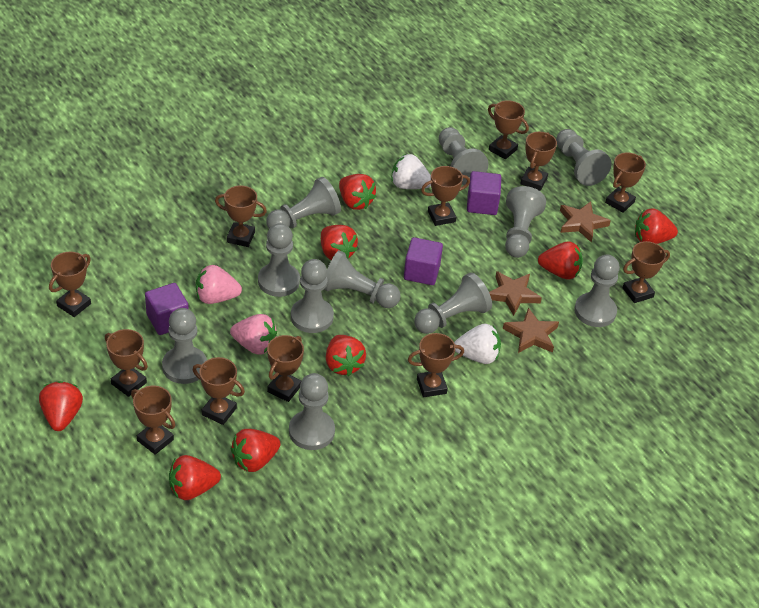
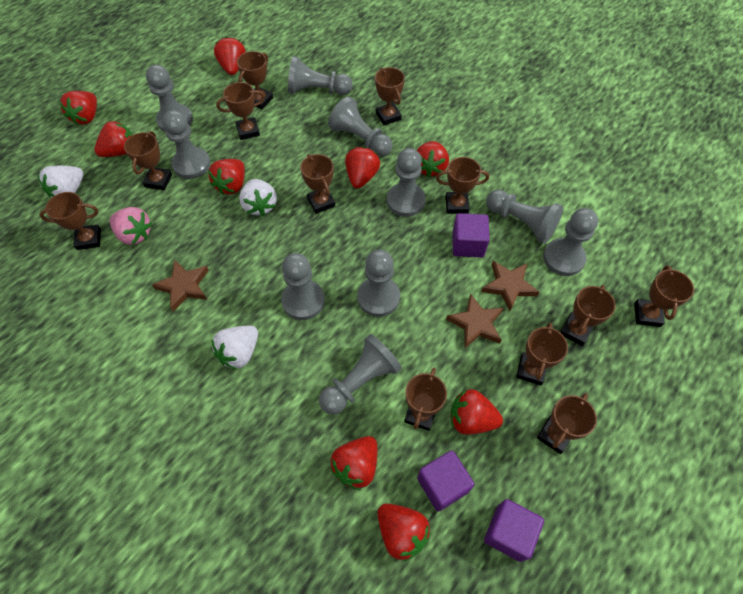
grey pawn: [162,308,207,384] [258,223,300,297] [266,177,341,229] [289,373,335,450] [291,259,334,333] [323,250,401,308] [414,272,492,334] [439,127,489,185] [505,186,546,258] [556,129,611,186] [574,255,620,327] = 11 -> [146,65,193,132] [162,110,210,179] [281,253,325,320] [288,56,353,95] [319,334,402,415] [328,97,392,156] [357,250,400,317] [387,148,426,217] [486,190,563,244] [543,208,598,276] = 10
pink strawberry: [196,265,242,304] [230,314,277,355] = 2 -> [110,207,152,245] = 1
red strawberry: [39,381,83,431] [169,455,221,500] [231,429,281,472] [321,225,358,260] [326,335,366,376] [339,174,377,210] [538,241,583,279] [635,209,678,244] = 8 -> [59,91,97,125] [94,120,132,157] [208,159,245,195] [214,37,246,75] [330,436,377,490] [345,147,380,189] [377,504,431,562] [417,141,449,178] [451,389,503,435] = 9
white strawberry: [391,154,431,189] [454,324,501,364] = 2 -> [38,166,83,198] [212,326,258,370] [239,179,277,216] = 3

